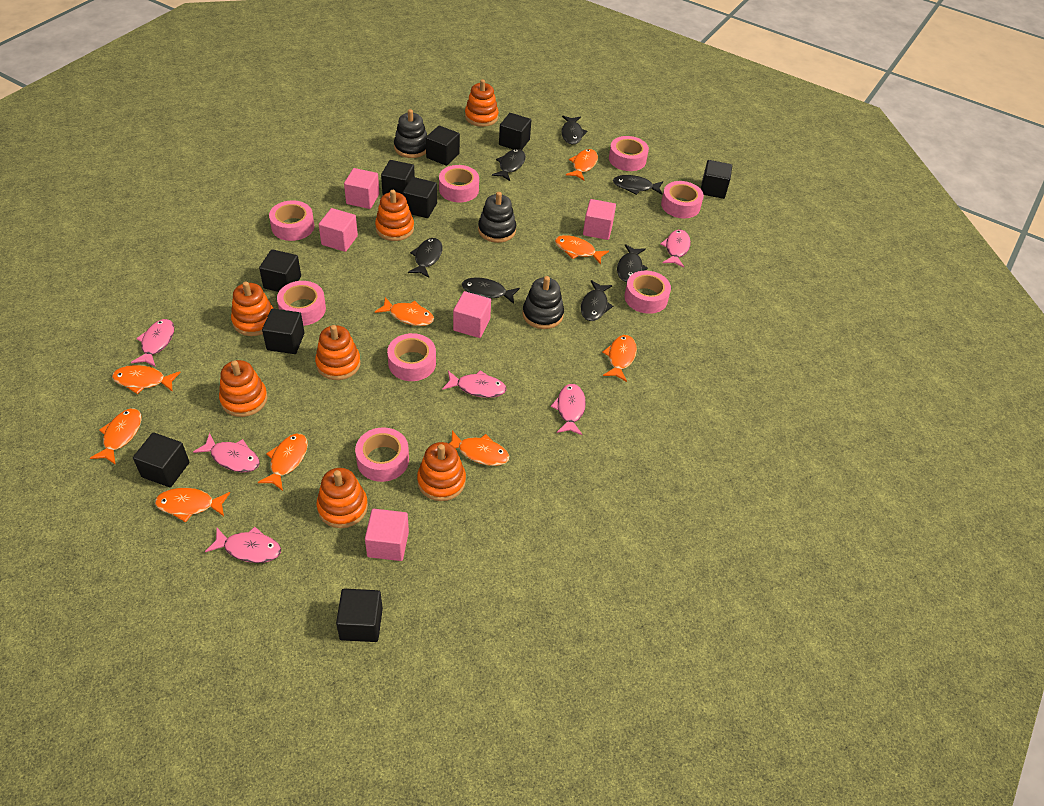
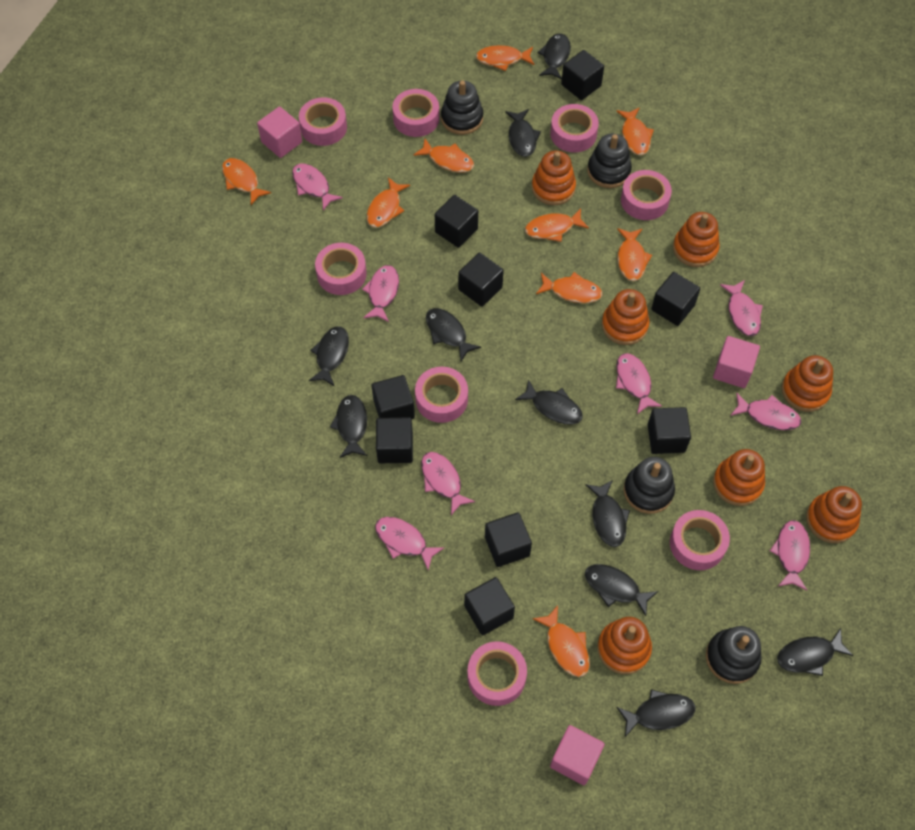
black fish: [408,238,443,277] [462,278,520,304] [492,149,526,181] [561,116,587,145] [581,280,613,321] [613,175,663,195] [617,244,648,282] = 7 -> [309,326,349,387] [330,395,367,458] [426,308,481,361] [505,109,541,157] [515,379,583,425] [538,33,571,80] [585,564,658,616] [586,480,630,547] [617,689,695,737] [777,628,854,676] = 10
black stacking toy: [394,109,427,158] [478,192,516,243] [522,276,564,329] = 3 -> [441,81,483,135] [587,134,632,188] [624,457,675,514] [706,626,762,684] = 4
pink cube: [319,208,358,252] [344,168,379,209] [365,509,409,561] [453,291,491,338] [583,199,616,240] = 5 -> [257,107,302,158] [550,725,605,785] [713,336,760,388] = 3
pink fish: [131,319,174,367] [193,433,260,472] [205,527,281,563] [442,370,507,398] [551,384,586,435] [660,229,691,268] = 6 -> [292,163,343,211] [362,265,399,322] [375,517,444,570] [421,452,475,515] [616,353,662,414] [720,280,763,336] [730,392,801,430] [770,520,810,591] = 8

